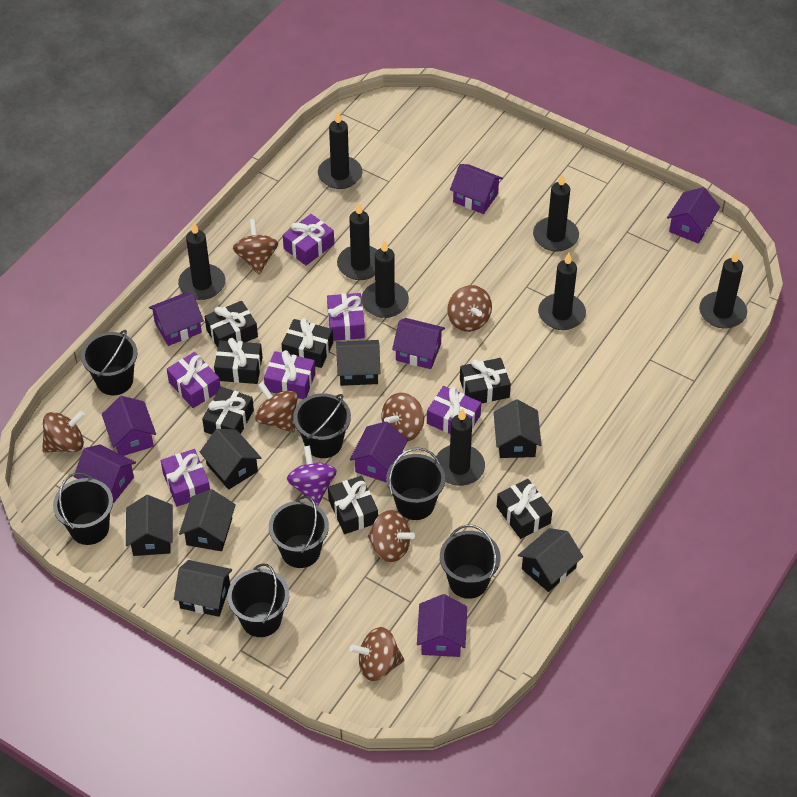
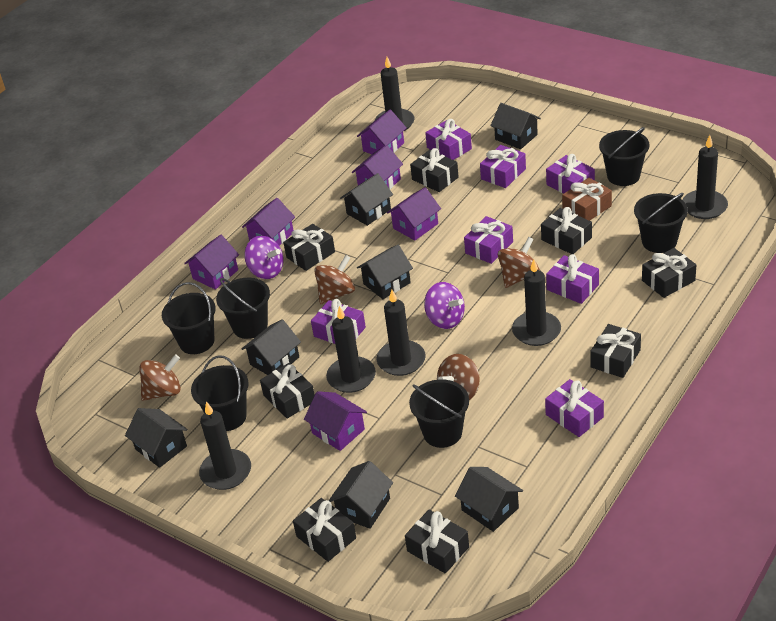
black bucket: [53,472,113,545] [81,330,138,395] [227,563,289,637] [269,496,329,568] [293,393,351,458] [386,447,445,520] [440,525,501,599] = 7 -> [162,282,216,354] [191,355,249,431] [216,278,270,339] [409,379,469,448] [599,127,649,186] [634,193,688,253] = 6
black candle: [178,222,225,300] [318,112,362,189] [337,203,377,280] [361,240,409,318] [436,408,485,486] [533,173,579,252] [538,253,586,330] [699,251,747,328] = 8 -> [199,402,251,490] [326,306,376,393] [375,57,415,131] [377,290,426,376] [512,259,561,346] [683,135,728,219] = 6
black gift: [202,387,254,434] [205,301,258,348] [214,338,262,384] [282,318,333,368] [328,476,378,534] [460,358,511,404] [497,479,552,539] = 7 -> [260,363,315,419] [283,224,335,271] [293,498,356,562] [405,510,469,574] [410,148,459,192] [541,207,592,254] [590,324,641,378] [642,248,696,298] = 8
brown gift: none = 0 -> [562,178,612,221] = 1
brown spinning top: [42,411,85,453] [233,219,278,275] [255,382,298,433] [349,627,404,681] [368,510,415,562] [381,393,424,441] [447,285,492,332] = 7 -> [139,354,181,401] [314,255,355,304] [437,354,480,400] [498,237,540,288] = 4
purple gift: [161,449,210,507] [167,352,221,408] [264,350,316,399] [283,214,334,266] [327,293,365,341] [427,386,481,434] = 6 -> [311,299,366,344] [425,119,472,160] [464,216,513,264] [480,145,526,188] [545,379,604,437] [546,154,595,194] [546,254,599,304] = 7
purple house: [73,444,136,503] [102,396,156,456] [149,292,204,346] [350,421,408,483] [392,318,445,369] [417,594,467,657] [450,164,503,214] [667,187,720,244] = 8 -> [184,235,239,290] [242,198,295,246] [304,391,367,451] [352,145,403,189] [357,110,407,154] [387,187,441,241] = 6
purple spinning top: [287,446,337,506] = 1 -> [244,236,283,279] [424,282,465,329] = 2

